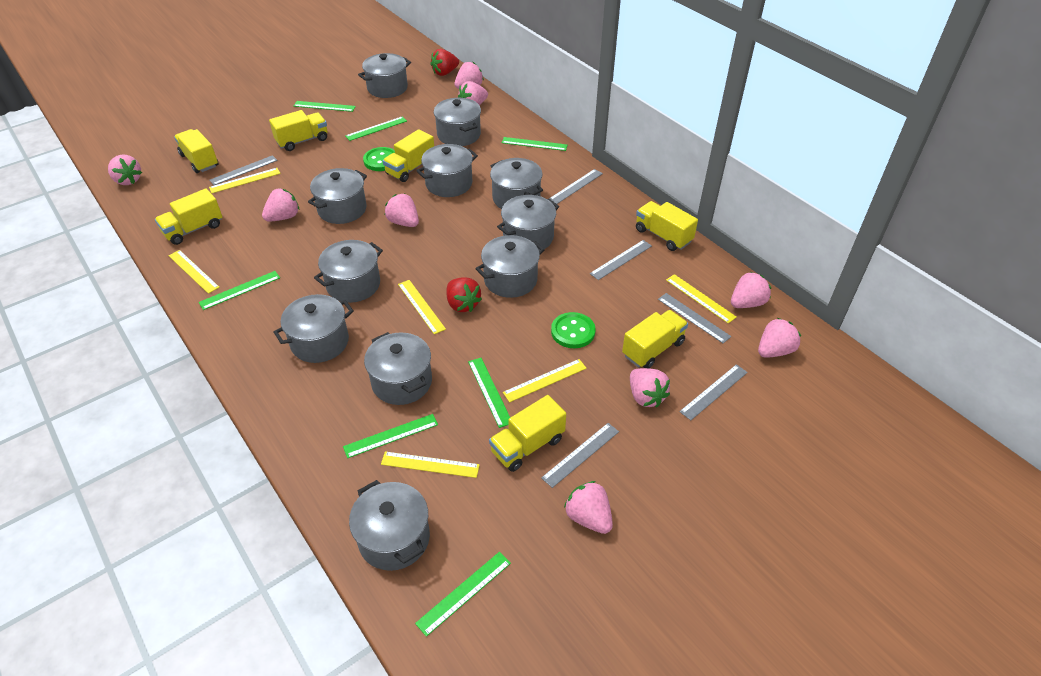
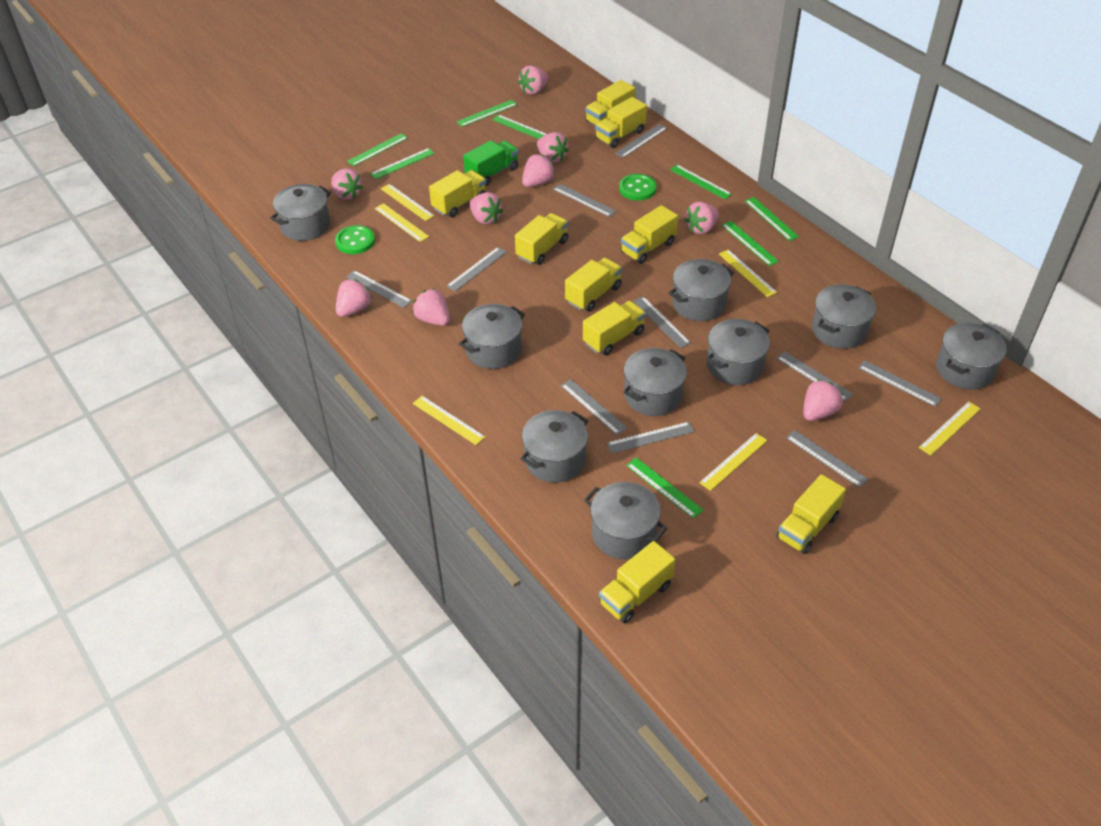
green ruler: [199,271,280,310] [294,101,356,112] [343,414,438,458] [345,116,407,141] [415,552,511,637] [468,358,510,428] [502,137,567,151] = 7 -> [347,133,408,166] [370,148,435,179] [456,100,517,127] [492,114,546,139] [626,457,703,518] [670,165,732,199] [722,221,779,266] [745,197,799,241] = 8
green truck: none = 0 -> [463,140,518,186] = 1
grey pot: [274,294,354,363] [308,168,367,224] [314,240,383,303] [349,480,430,571] [358,53,411,98] [364,332,432,405] [416,144,478,197] [434,98,481,146] [475,235,545,298] [490,158,543,209] [497,195,559,251] = 11 -> [270,184,331,241] [459,304,525,369] [521,410,588,483] [584,482,667,559] [623,348,687,416] [669,259,734,321] [706,319,770,385] [812,284,876,349] [936,323,1007,390] = 9
grey ruler: [209,155,278,185] [541,423,619,488] [549,169,603,204] [590,240,652,280] [658,293,731,343] [679,364,748,420] = 6 -> [346,270,412,308] [446,247,506,291] [553,184,616,217] [561,379,627,435] [607,422,694,454] [615,124,667,158] [633,296,691,348] [776,351,853,401] [786,430,868,488] [858,360,942,407] = 10
red strawberry: [430,49,459,76] [446,277,482,312] = 2 -> none = 0
yellow truck: [155,188,222,245] [174,129,219,173] [269,110,328,151] [383,129,434,182] [489,395,566,472] [622,310,688,368] [636,201,698,251] = 7 -> [429,170,486,217] [515,213,568,265] [565,258,622,312] [583,301,646,355] [585,80,636,125] [595,97,647,148] [599,541,676,623] [621,205,678,264] [776,474,846,554] = 9

